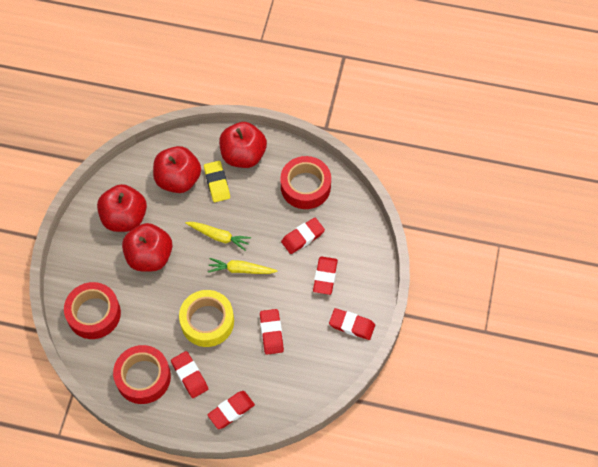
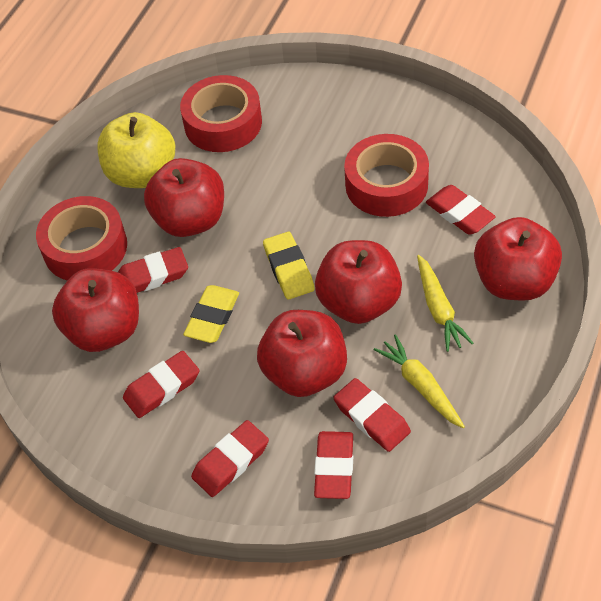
red apple: [97,184,147,232] [122,223,173,272] [153,146,201,193] [219,122,267,168] = 4 -> [52,268,139,352] [144,158,224,237] [257,310,347,397] [315,240,402,324] [474,217,562,301] = 5
yellow apple: none = 0 -> [97,112,175,188] = 1
yellow eraser: [204,161,230,202] = 1 -> [183,285,239,343] [263,232,315,300] = 2
yellow tape: [179,290,234,347] = 1 -> none = 0

